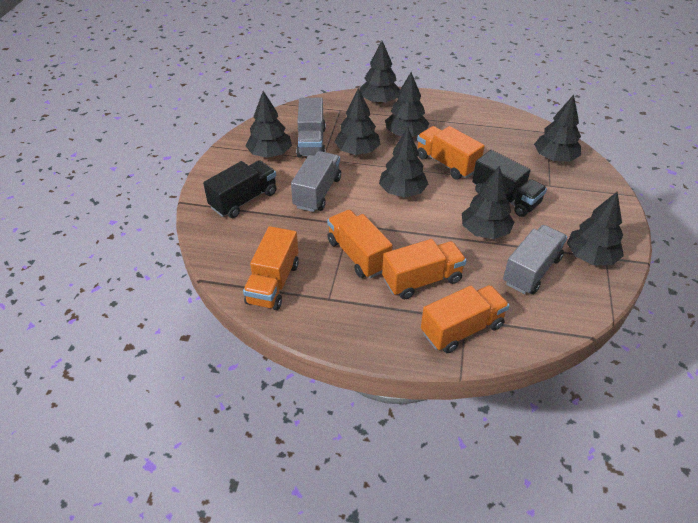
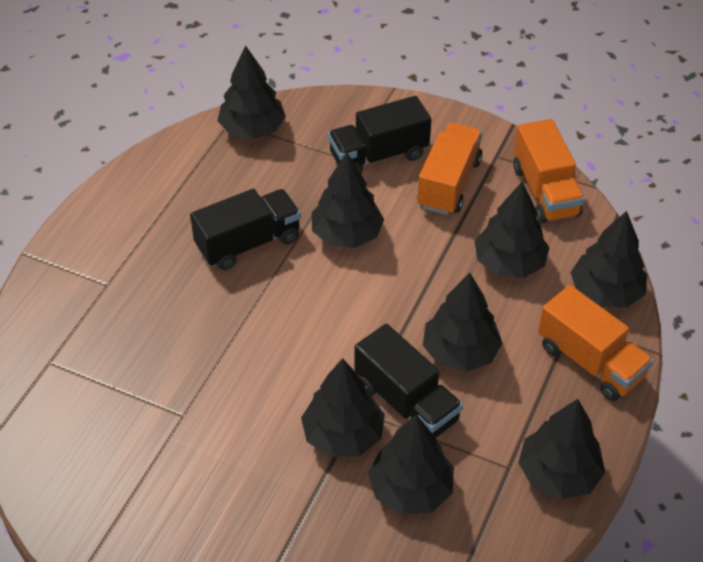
black truck: [203,160,277,218] [472,150,547,217] = 2 -> [190,189,301,270] [328,96,431,173] [355,324,463,438] = 3
grey truck: [291,151,341,212] [296,98,326,158] [503,225,567,294] = 3 -> none = 0
orange truck: [243,226,299,310] [327,210,393,278] [382,239,467,299] [417,126,485,179] [421,285,509,353] = 5 -> [417,123,482,215] [513,119,585,223] [538,285,653,401] = 3

